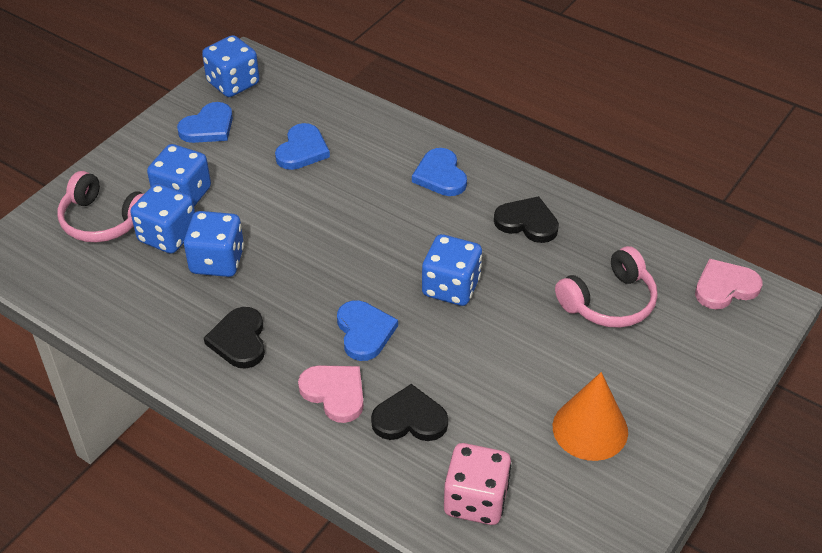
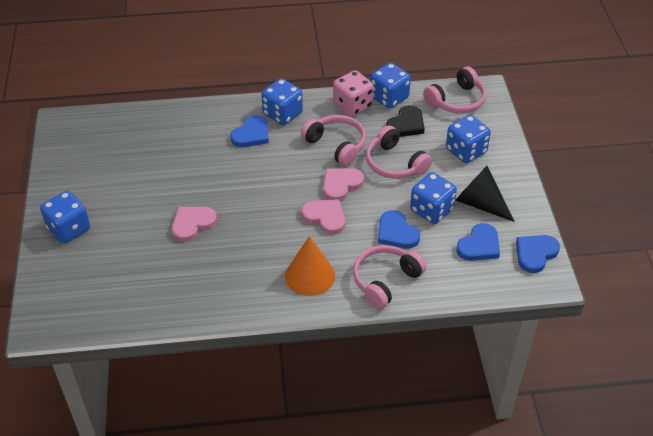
black cone: none = 0 -> [455,166,515,222] = 1
black heart: [204,307,265,368] [371,384,448,441] [494,196,559,243] = 3 -> [386,105,425,137] = 1
pink headphones: [57,171,145,242] [555,246,658,328] = 2 -> [301,115,366,166] [353,245,427,309] [366,125,432,179] [423,67,486,113] = 4
pink heart: [298,365,364,423] [695,259,762,309] = 2 -> [172,207,217,242] [301,199,345,234] [323,168,364,201] = 3

